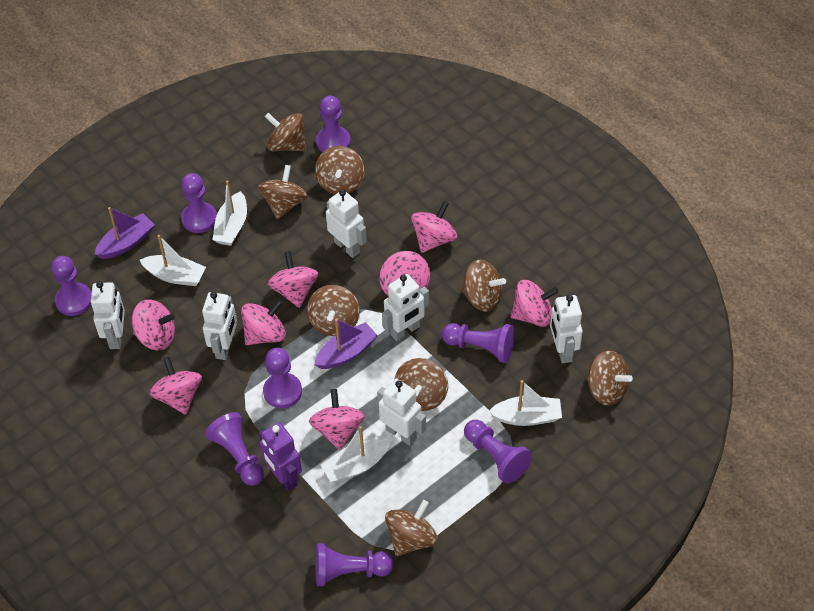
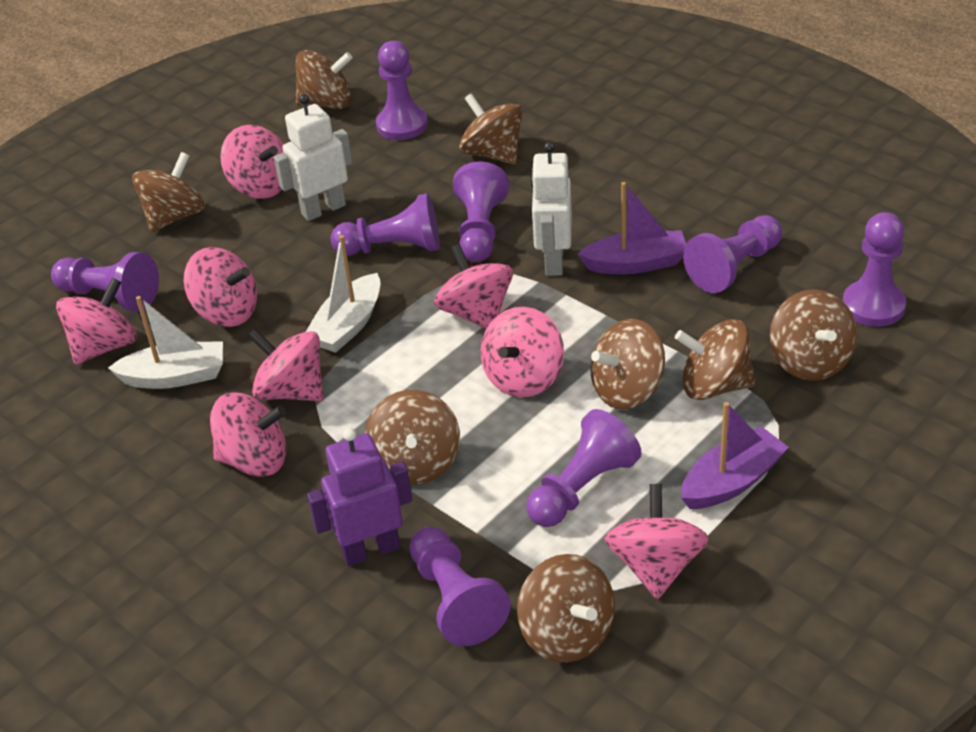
white boat: [140,235,206,286] [212,180,247,246] [321,426,391,483] [489,380,562,426] = 4 -> [108,296,223,389] [306,235,380,353] = 2
white robot: [91,281,125,349] [202,292,237,360] [326,189,367,258] [377,379,426,446] [382,274,429,341] [550,295,583,363] = 6 -> [274,94,352,221] [530,142,572,276] = 2

